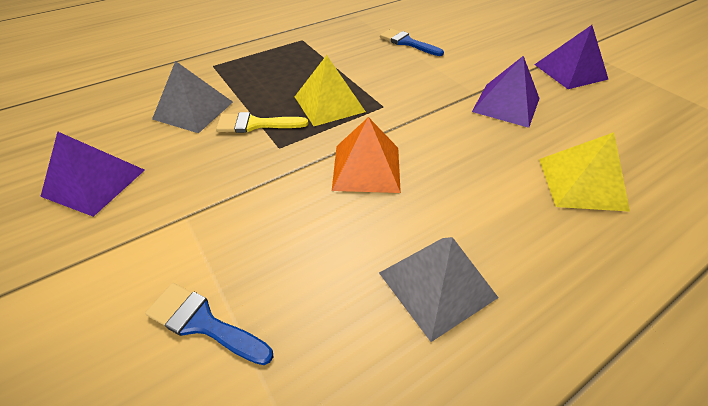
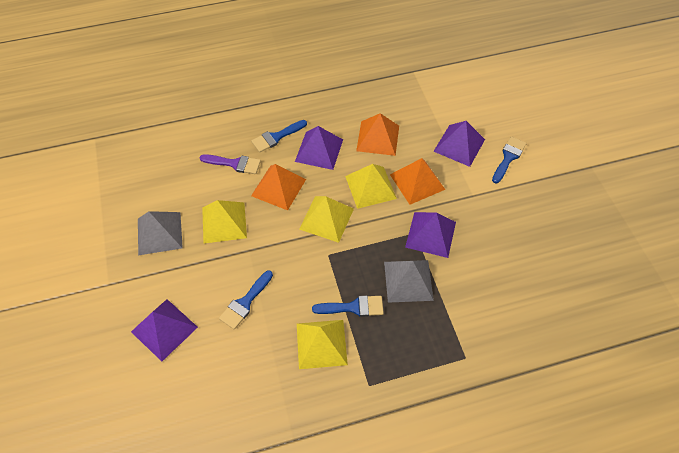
blue brush: [145,283,273,365] [380,28,444,56] = 2 -> [219,270,273,330] [251,120,307,153] [312,295,384,317] [492,136,527,184] = 4
orange pyramid: [332,117,401,193] = 1 -> [251,164,306,210] [356,113,399,156] [390,158,445,205] = 3
purple brush: none = 0 -> [200,154,261,174] = 1
purple pyramid: [40,131,145,217] [472,56,540,128] [534,25,609,89] = 3 -> [131,299,198,362] [295,126,343,170] [405,212,456,258] [433,121,485,167] = 4
yellow brush: [216,112,308,133] = 1 -> none = 0
yellow pyramid: [295,55,366,126] [539,132,630,212] = 2 -> [202,200,247,243] [297,320,348,369] [299,196,354,243] [345,164,397,209] = 4

